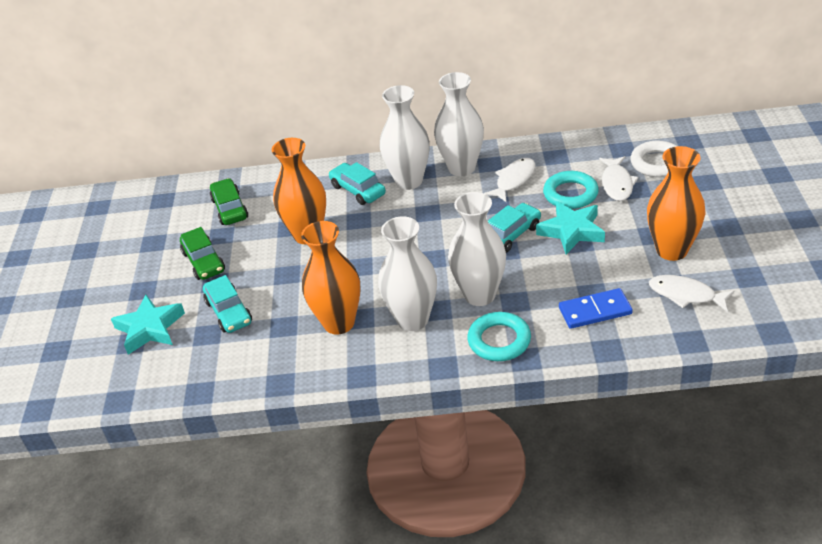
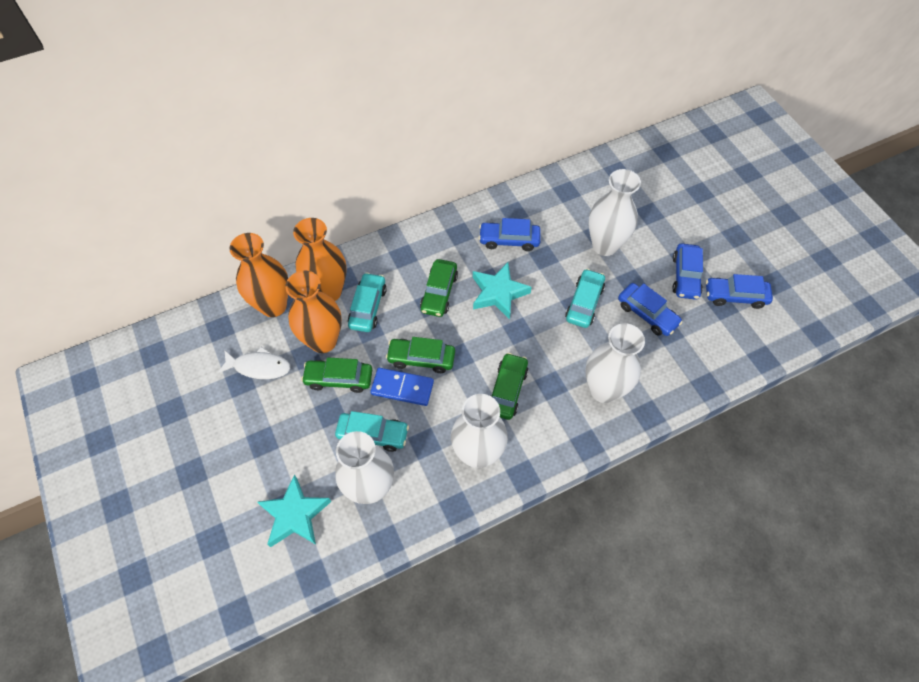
blue car: none = 0 -> [479,218,541,251] [618,283,683,336] [672,243,703,300] [706,274,773,309] = 4
green car: [180,227,225,280] [210,178,248,225] = 2 -> [301,358,372,393] [386,337,455,373] [420,259,458,317] [491,353,528,420] = 4
turquoise ring: [467,312,531,361] [543,171,599,209] = 2 -> none = 0
white fish: [484,158,536,202] [599,156,638,201] [649,275,734,312] = 3 -> [217,347,290,379] = 1
white ring: [630,141,677,177] = 1 -> none = 0

